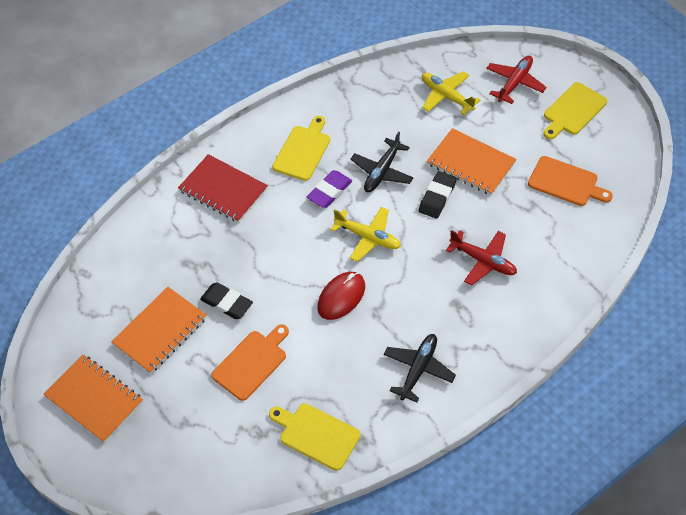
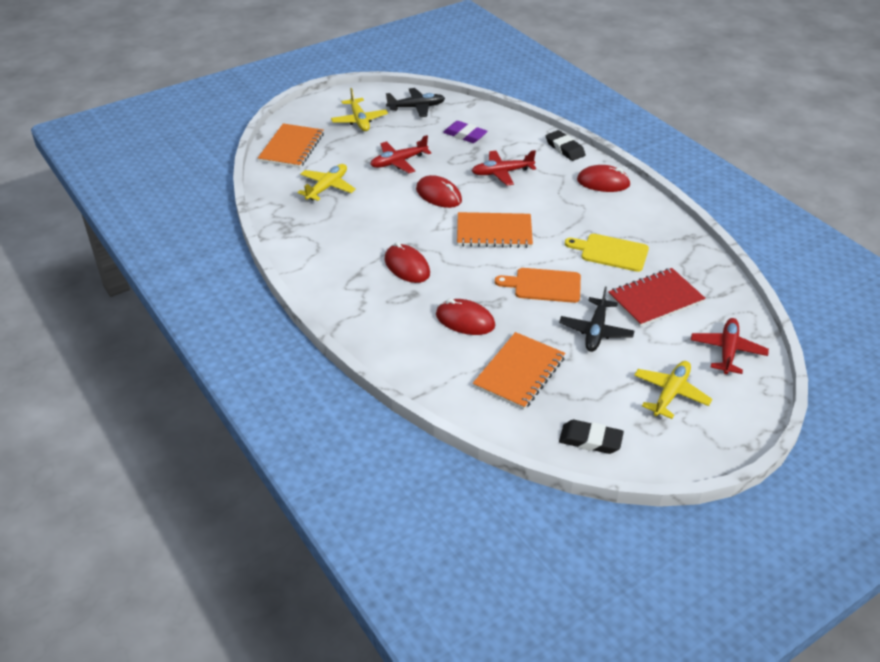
orange cutting board: [212,324,289,401] [528,156,613,206] = 2 -> [495,268,581,303] = 1
red mouse: [317,272,365,320] = 1 -> [385,242,430,283] [416,175,462,208] [436,299,495,335] [577,165,631,192] = 4
red plane: [446,230,517,286] [486,56,547,104] = 2 -> [370,135,431,173] [472,150,536,186] [691,318,769,374] = 3
yellow cutting board: [269,403,360,471] [272,116,330,181] [544,82,607,139] = 3 -> [565,234,649,272] = 1
yellow plane: [330,207,401,262] [422,71,480,115] = 2 -> [297,164,356,201] [331,88,388,131] [634,361,712,419] = 3

